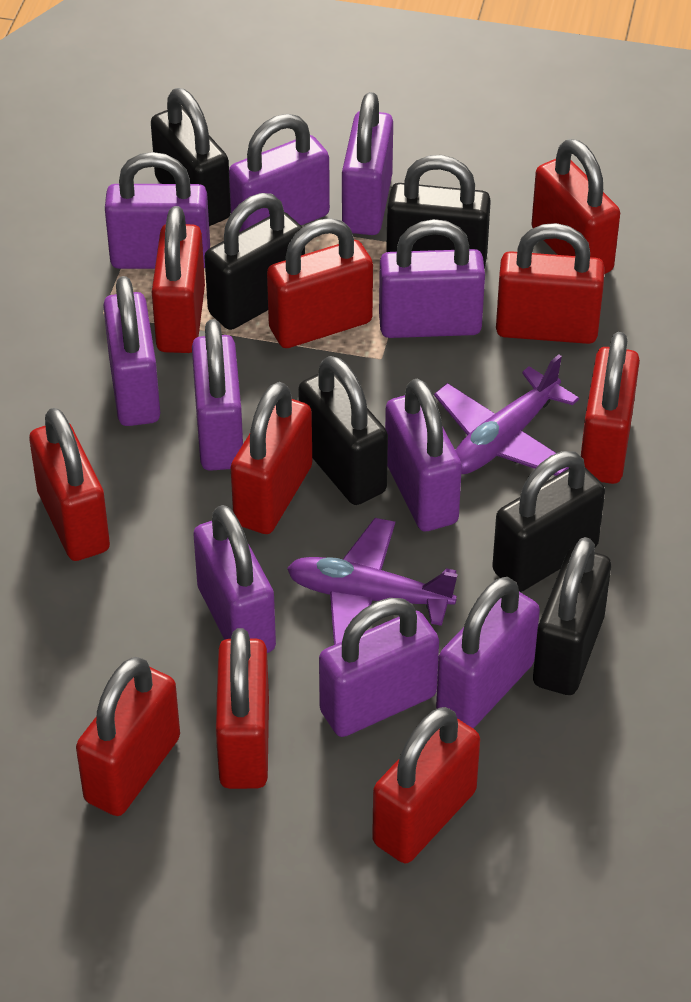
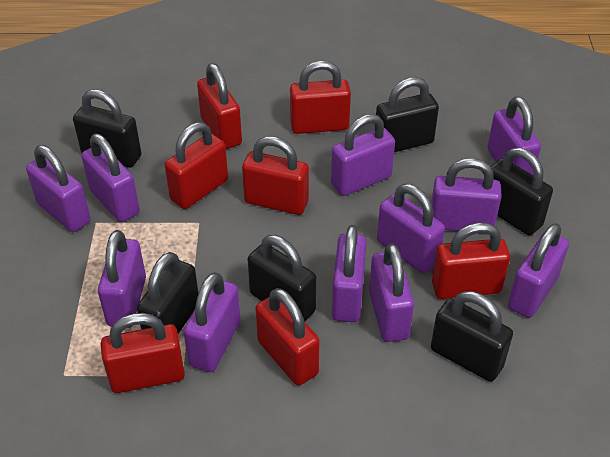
purple padlock: [103,276,160,426] [105,152,210,269] [192,319,243,471] [193,505,276,653] [229,114,330,232] [319,598,439,737] [342,92,393,235] [379,219,485,338] [385,379,462,531] [436,577,540,728] = 10 -> [26,145,91,232] [81,134,140,222] [98,230,146,328] [183,272,241,372] [331,114,395,196] [332,225,366,322] [369,243,414,342] [377,184,445,273] [431,158,502,231] [487,96,541,175] [508,223,569,318] = 11
purple plane: [287,518,458,645] [434,354,579,476] = 2 -> none = 0
red padlock: [29,408,110,561] [76,657,180,816] [152,206,205,353] [216,628,269,789] [231,382,312,534] [267,218,373,348] [372,707,480,863] [496,223,605,344] [531,139,620,274] [581,332,640,484] = 10 -> [101,313,185,393] [165,122,228,209] [197,63,242,149] [242,136,309,215] [256,288,320,386] [290,61,351,134] [432,222,510,299] = 7

